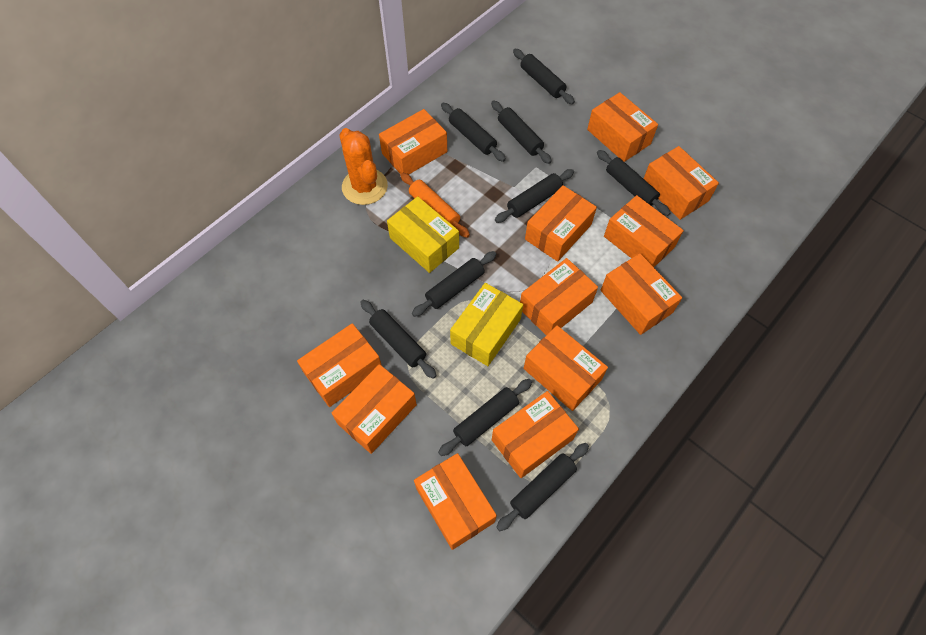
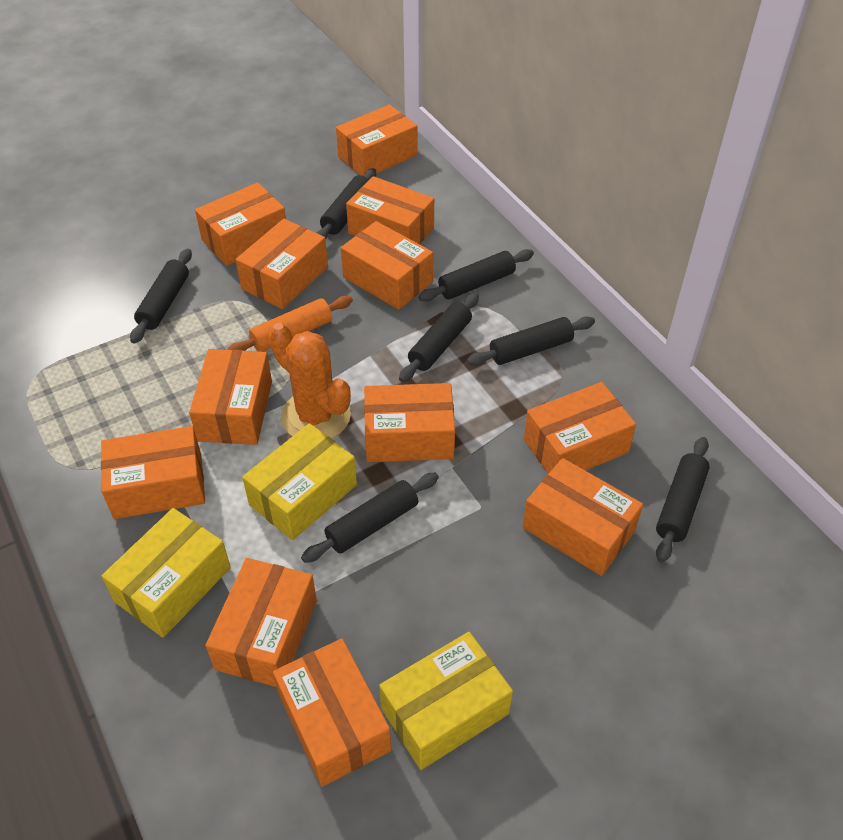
black rolling pin: [360,300,437,379] [412,251,497,317] [438,379,532,456] [441,103,506,162] [491,100,552,164] [495,169,574,223] [496,443,589,531] [513,49,575,104] [597,150,670,216] = 9 -> [130,249,192,344] [301,473,439,563] [317,168,376,240] [399,293,479,383] [418,249,534,302] [467,317,595,366] [656,437,710,563] = 7
yellow box: [387,196,459,273] [450,283,523,366] = 2 -> [102,508,231,638] [242,423,357,540] [379,632,513,770] = 3

